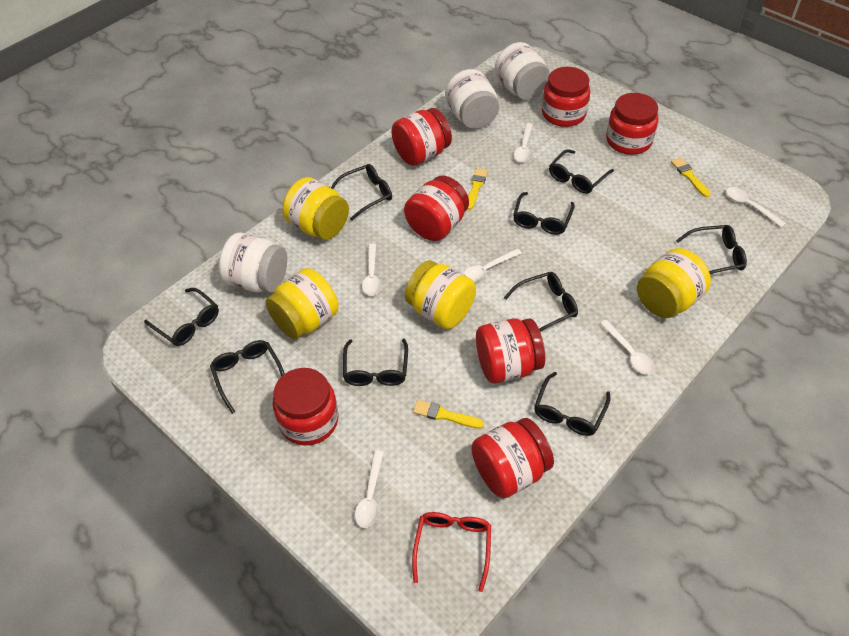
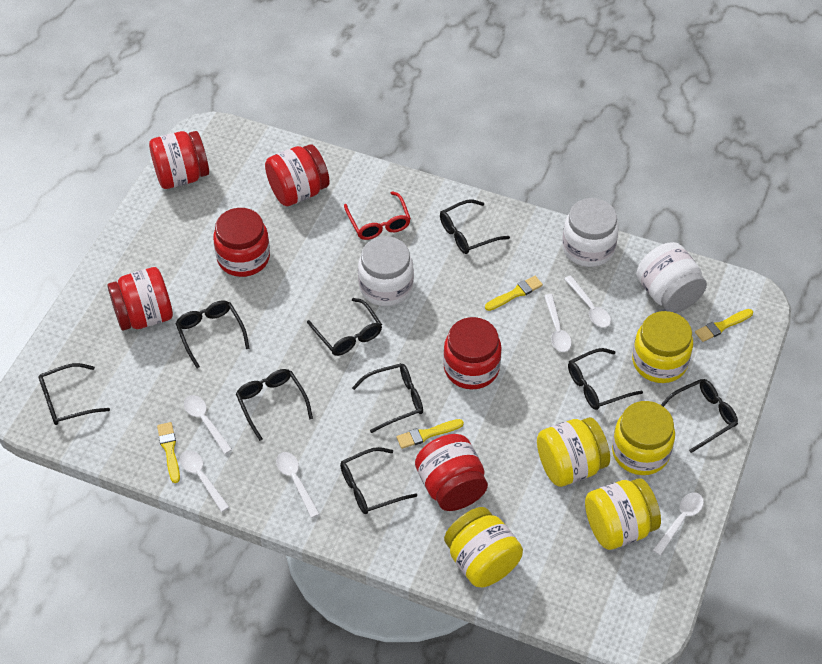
red jar: [272,368,339,445] [391,108,452,166] [404,176,469,241] [471,418,554,498] [476,318,545,383] [542,67,590,127] [606,93,659,155] = 7 -> [107,267,173,331] [149,131,209,189] [213,208,270,277] [265,144,330,206] [415,434,488,511] [443,317,502,389] = 6
yellow brush: [413,400,484,429] [467,168,488,210] [671,158,711,197] = 3 -> [157,422,180,483] [396,419,464,449] [485,276,543,311] [695,309,753,342] = 4
yellow jar: [266,268,339,339] [283,177,349,240] [405,260,476,329] [637,248,711,318] = 4 -> [444,507,523,587] [537,417,610,487] [585,478,661,550] [612,401,675,475] [632,311,693,383] = 5

